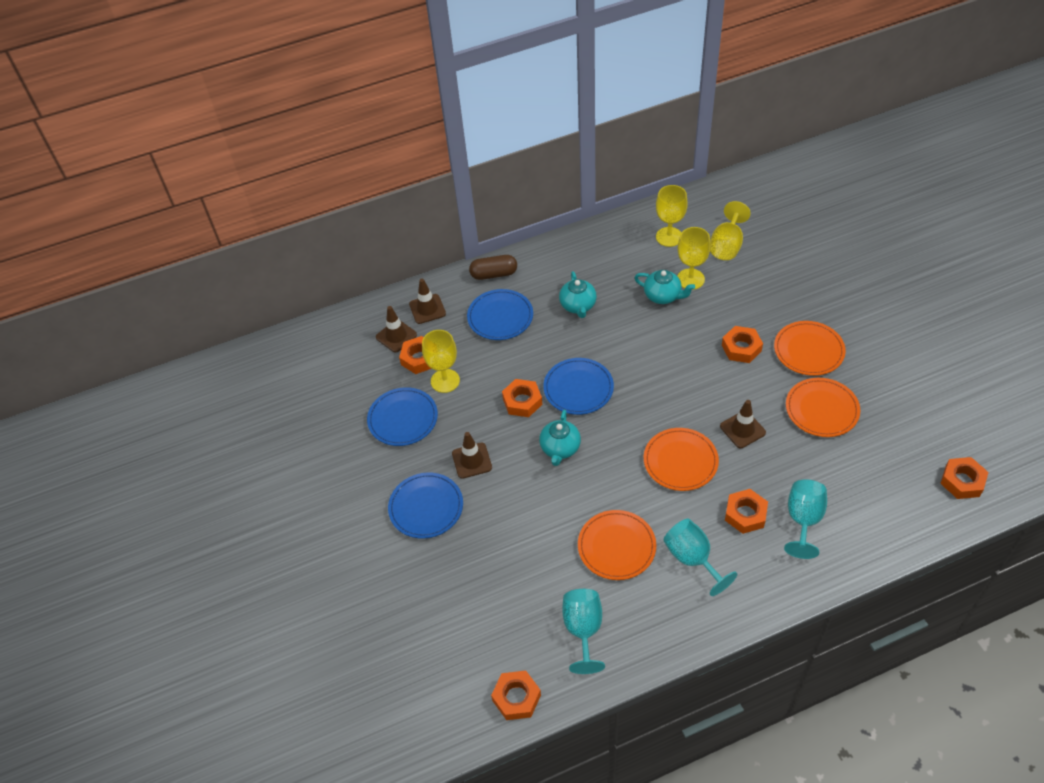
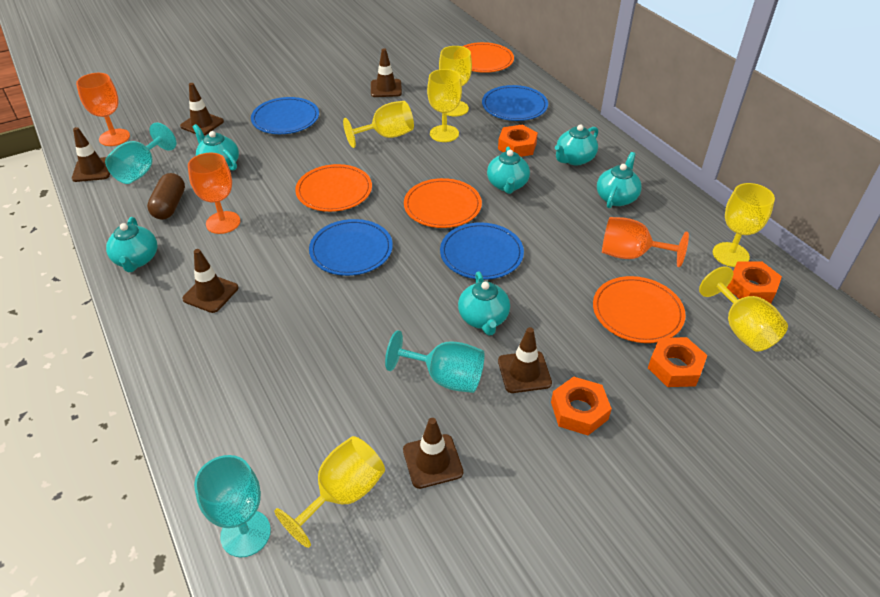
brown traffic cone: [376,306,417,353] [409,279,446,324] [452,432,492,479] [720,400,766,448] = 4 -> [72,127,110,182] [180,83,224,135] [182,249,238,313] [371,48,402,97] [403,418,463,489] [498,327,552,393] = 6
orange goblet: none = 0 -> [76,73,130,146] [188,153,240,234] [602,217,689,267] = 3
orange nut: [399,336,431,374] [491,671,541,720] [502,379,542,417] [722,326,763,363] [725,489,768,534] [940,457,989,499] = 6 -> [498,125,538,157] [551,376,612,435] [648,337,708,387] [727,261,782,304] = 4
turquoise teapot: [539,410,581,466] [559,271,597,318] [634,270,695,304] = 3 -> [106,217,157,272] [193,124,239,171] [458,272,510,335] [487,147,530,194] [555,124,598,165] [597,152,642,208] = 6
yellow goblet: [422,330,460,393] [656,185,688,247] [677,227,711,290] [710,201,751,260] = 4 -> [274,436,385,548] [343,101,414,148] [427,69,462,142] [439,46,472,116] [699,266,788,352] [713,183,775,267] = 6

